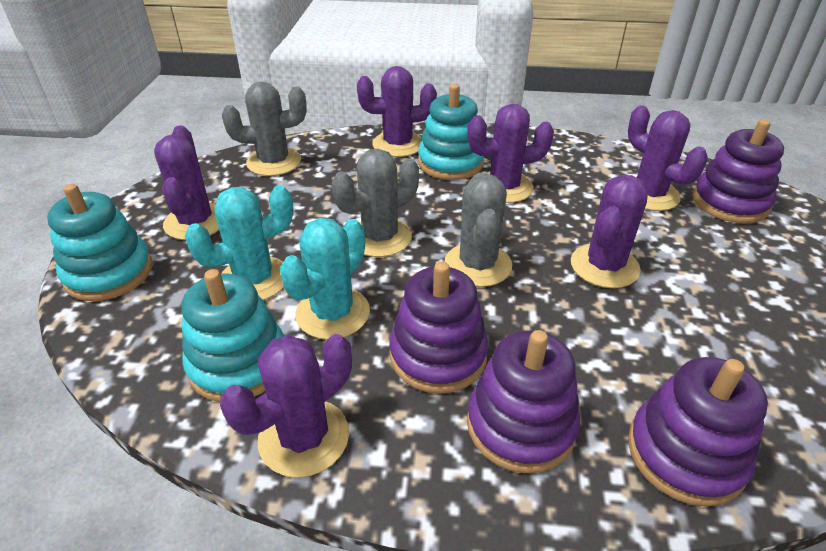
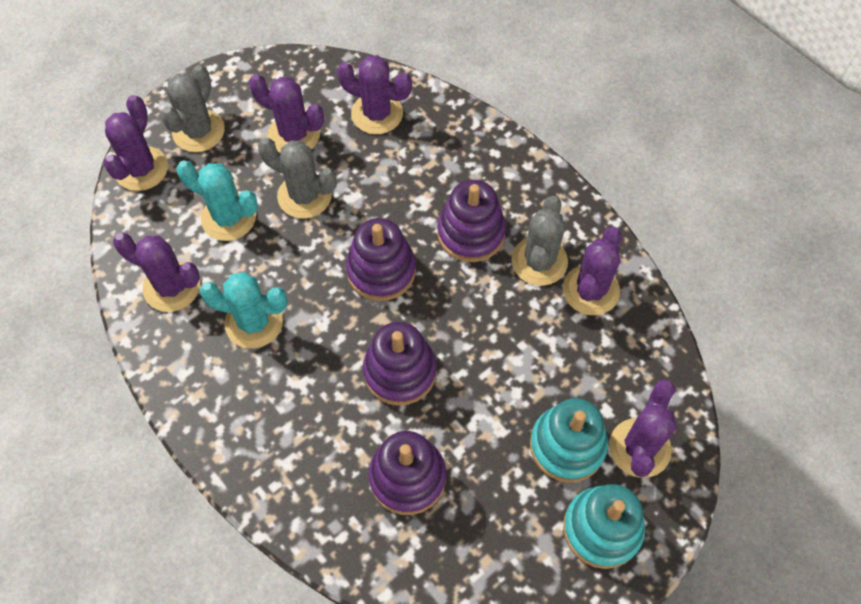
turquoise stacking toy: [47,184,152,301] [182,269,284,402] [418,84,484,180] = 3 -> [530,398,608,482] [563,484,645,569] = 2

